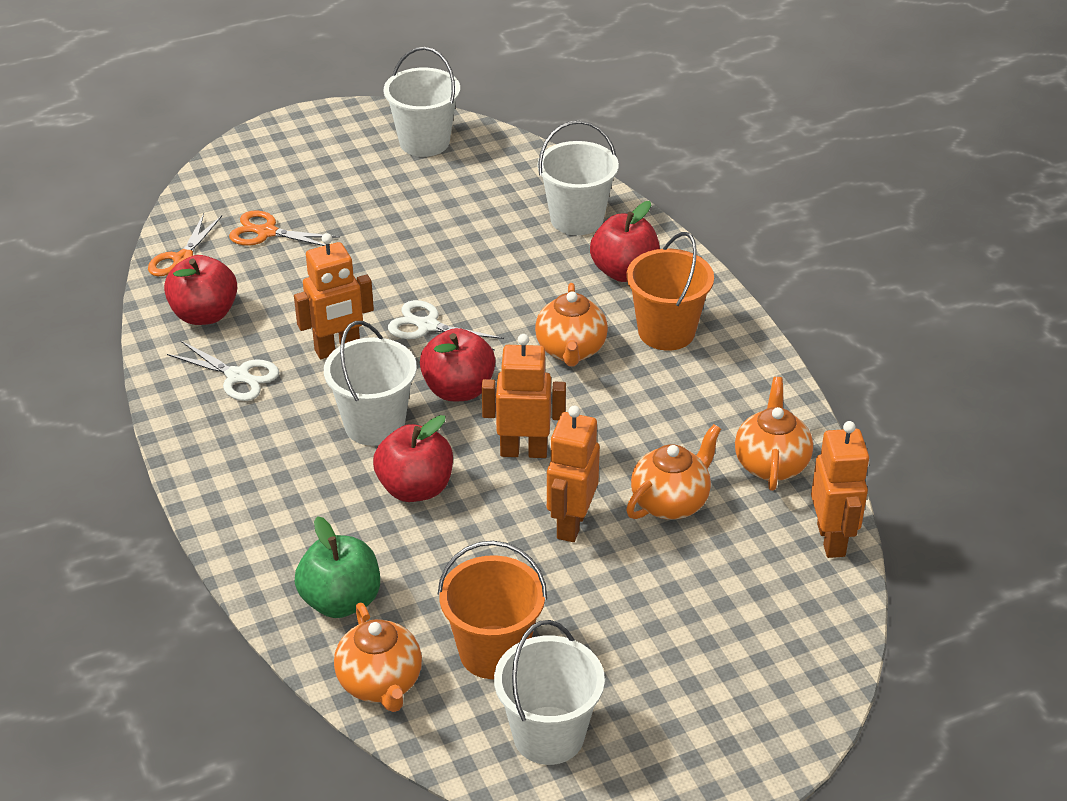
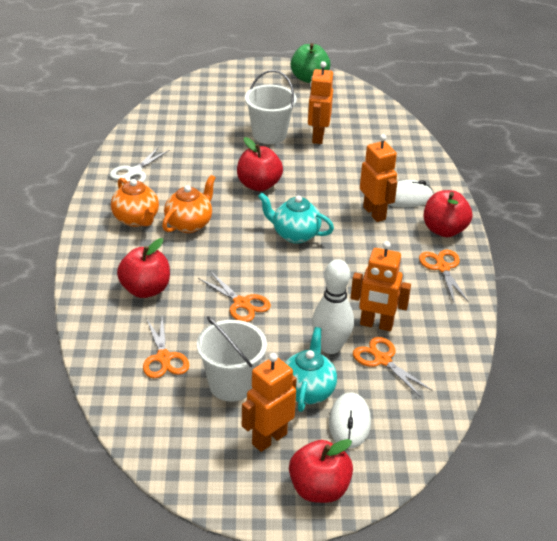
orange bucket: [438,541,547,679] [626,232,714,351] = 2 -> none = 0
orange scissors: [148,214,222,276] [229,210,340,246] = 2 -> [143,317,189,379] [198,271,271,322] [353,337,433,397] [419,250,469,302] = 4
orange teapot: [334,603,422,712] [535,283,608,366] [626,424,721,520] [735,377,813,491] = 4 -> [111,178,159,227] [162,175,216,233] = 2
turquoise teapot: none = 0 -> [258,193,334,244] [285,327,337,412] = 2
white bowling pin: none = 0 -> [312,259,354,354] = 1
white bucket: [324,321,417,446] [384,47,460,157] [494,620,605,765] [537,120,619,235] = 4 -> [197,316,267,402] [245,70,297,144] = 2
white mouse: none = 0 -> [329,392,371,449] [388,180,433,208] = 2
white scissors: [167,340,279,401] [388,300,504,351] = 2 -> [110,147,170,183] = 1

